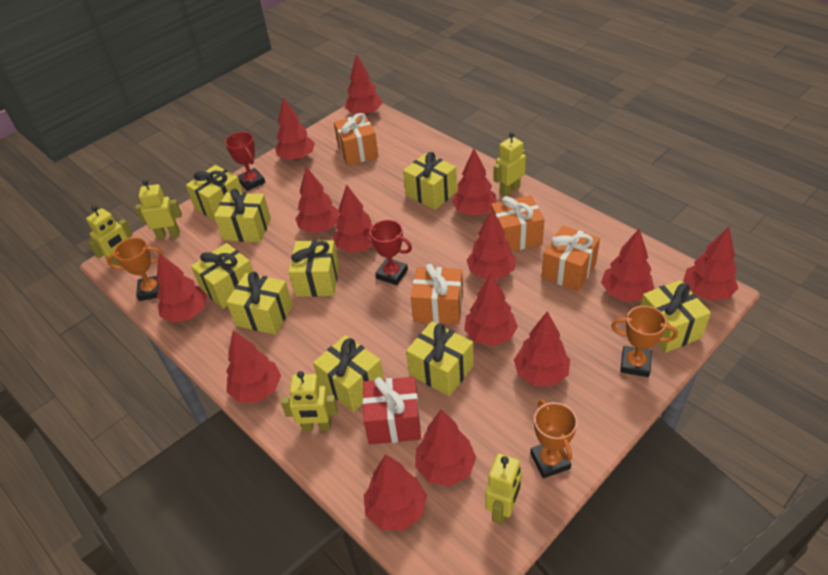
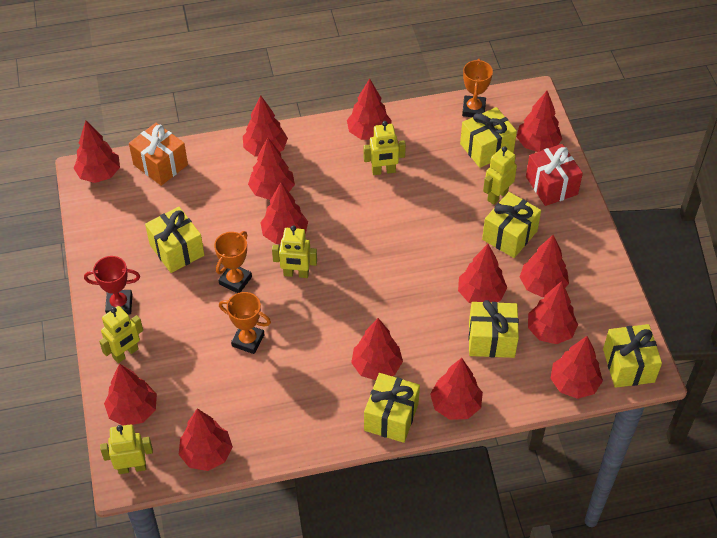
orange gift: [334,113,379,166] [411,264,463,325] [491,195,545,252] [541,225,600,291] = 4 -> [129,123,188,186] = 1
red trophy: [225,132,265,191] [364,220,412,285] = 2 -> [84,256,140,314] = 1
yellow gift: [186,165,243,221] [191,243,253,309] [214,189,271,242] [226,271,293,335] [289,240,339,297] [313,335,384,412] [403,152,457,210] [406,321,474,396] [640,280,711,353] = 9 -> [145,207,204,273] [364,373,420,443] [460,107,517,168] [469,300,519,358] [482,192,541,258] [603,324,662,388] = 6

